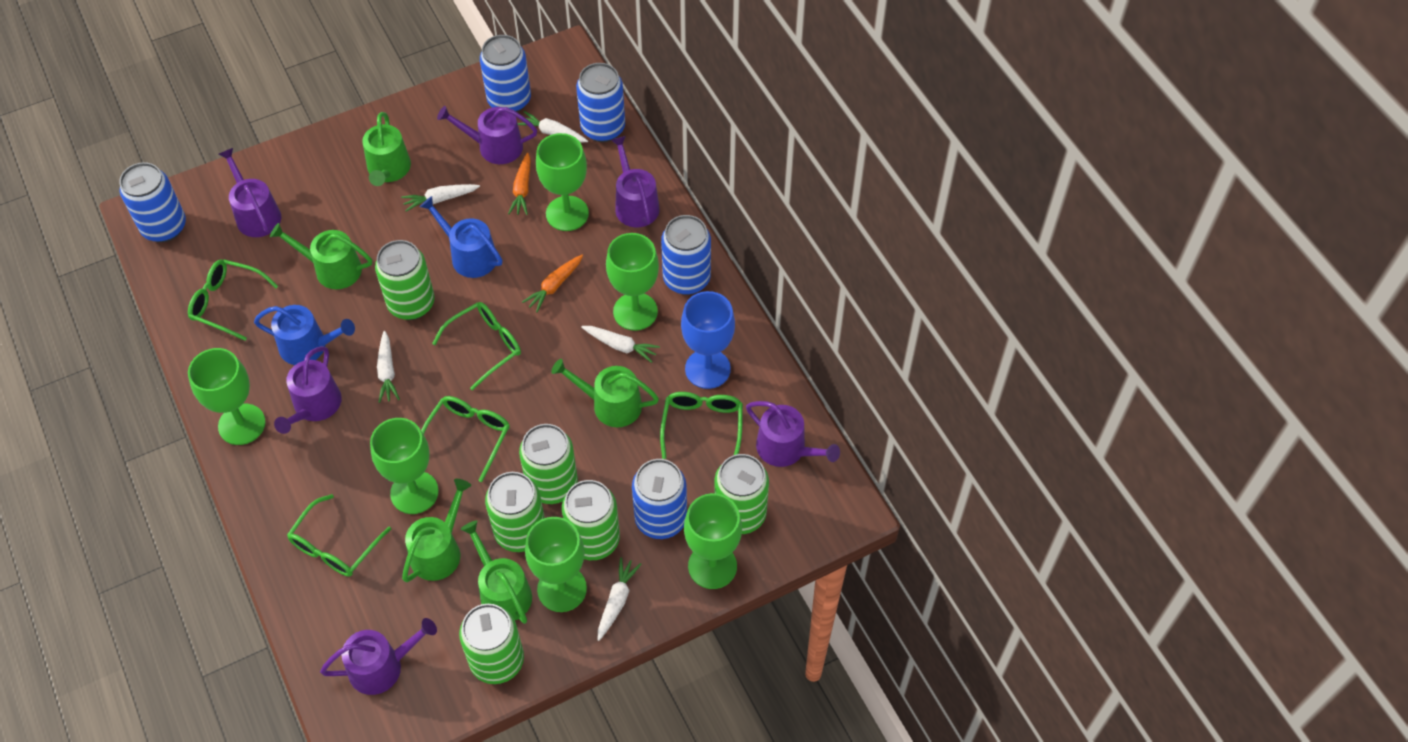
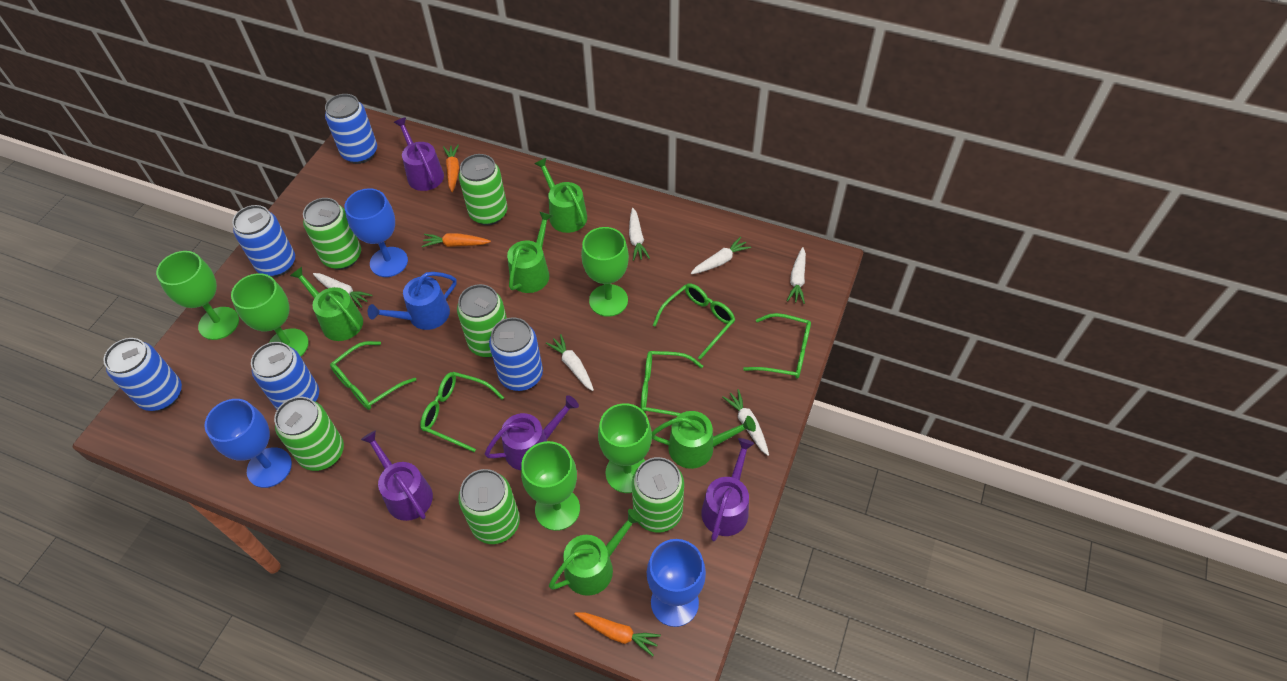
blue goblet: [681,291,735,389] = 1 -> [204,399,292,488] [345,188,408,277] [647,539,706,627] = 3
blue watering can: [254,305,355,365] [420,196,502,278] = 2 -> [368,272,457,330] = 1
green goblet: [188,348,266,445] [370,418,439,514] [525,517,587,612] [536,133,589,231] [606,233,659,331] [684,493,742,589] = 6 -> [156,251,239,340] [231,273,309,357] [521,441,580,531] [581,227,629,317] [598,403,652,493] = 5
orange carrot: [508,153,531,215] [522,255,583,312] = 2 -> [422,233,491,247] [443,145,459,192] [574,612,661,656] = 3
purple watering can: [219,148,281,237] [274,346,342,434] [320,618,437,695] [437,106,537,164] [611,136,660,227] [746,401,840,467] = 6 -> [361,430,433,521] [394,117,444,191] [485,395,579,470] [701,438,755,541] = 4
white carrot: [377,331,400,403] [401,184,480,212] [518,111,588,143] [581,326,660,363] [598,557,641,641] = 5 -> [313,273,373,308] [546,334,594,391] [629,208,650,261] [691,237,751,274] [722,389,769,456] [787,247,806,304] = 6

